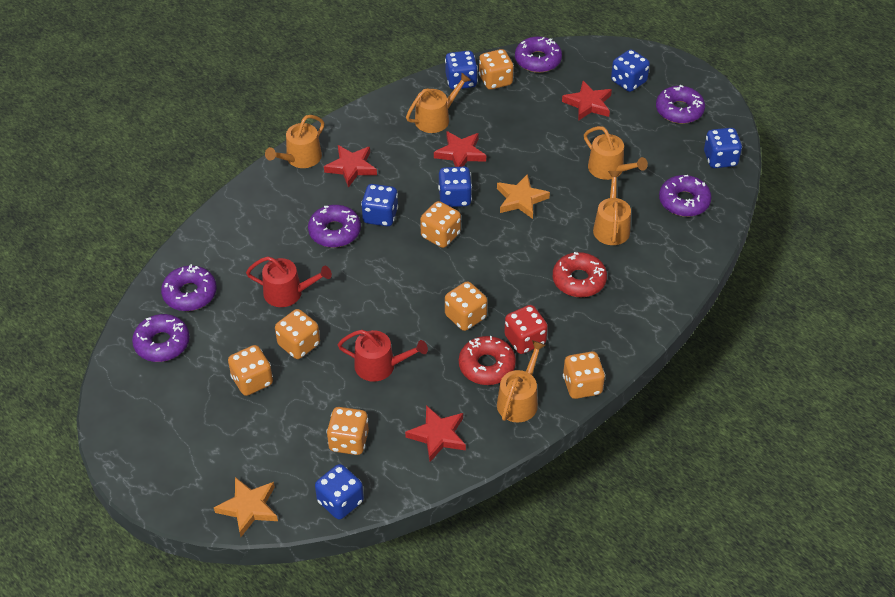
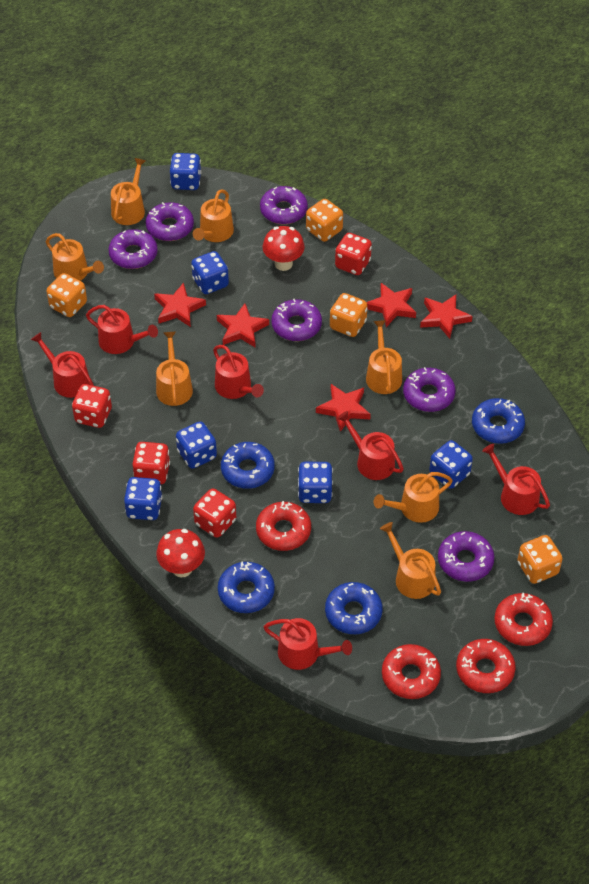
blue donut: none = 0 -> [218,561,275,613] [221,442,275,489] [325,582,383,634] [472,398,525,444] = 4
orange dice: [228,345,273,396] [275,309,320,359] [326,407,369,455] [420,201,461,248] [445,281,487,331] [479,49,514,90] [563,351,605,399] = 7 -> [47,273,87,317] [306,199,343,242] [330,293,368,337] [517,535,563,584] = 4
orange star: [214,477,278,537] [497,174,550,219] = 2 -> none = 0
orange watering can: [265,115,324,168] [406,73,471,133] [497,340,546,423] [584,126,648,180] [593,171,631,245] = 5 -> [46,233,104,281] [111,158,146,225] [156,332,193,406] [193,190,234,242] [366,320,402,394] [374,472,453,523] [380,522,441,599] = 7
red dice: [504,305,548,354] = 1 -> [72,384,112,428] [132,442,170,484] [193,488,236,538] [335,233,372,275] = 4
red donut: [459,336,516,385] [553,252,607,297] = 2 -> [256,501,311,551] [382,644,441,699] [456,639,516,693] [495,593,553,646] = 4
red mushroom: none = 0 -> [156,529,205,578] [263,226,305,271] = 2
red star: [324,145,377,188] [405,405,466,462] [434,131,486,167] [562,81,612,121] = 4 -> [154,283,206,327] [217,304,269,348] [316,384,371,432] [367,283,416,327] [420,295,473,339] = 5
red watering can: [246,256,332,307] [338,330,428,382] = 2 -> [31,332,94,398] [86,305,158,354] [213,345,264,399] [263,618,352,670] [337,411,404,480] [482,444,550,515] = 6

